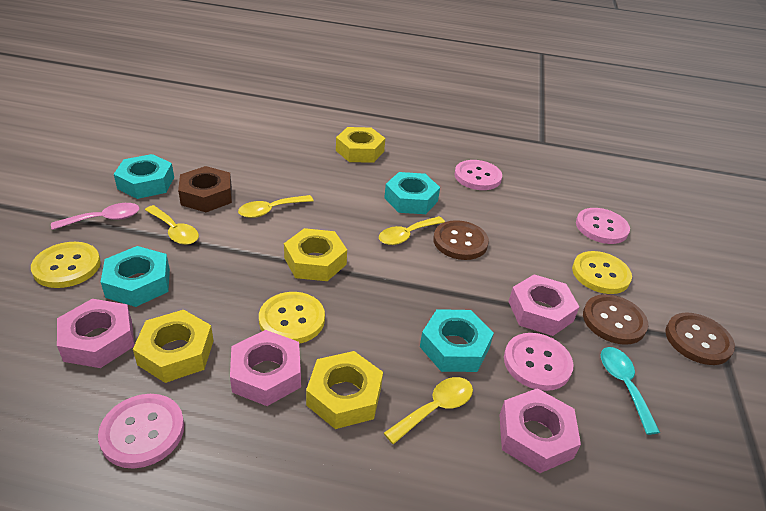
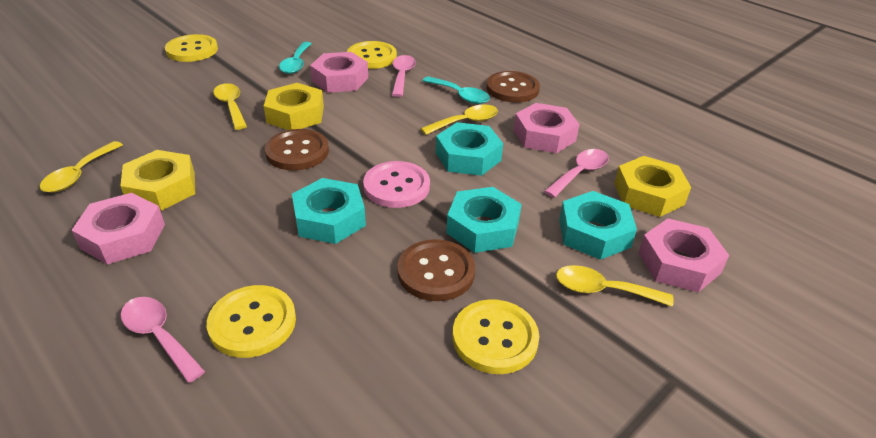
brown nut: [178,166,232,212] = 1 -> none = 0
pink button: [98,394,184,469] [455,160,502,190] [504,333,574,391] [576,208,630,244] = 4 -> [363,161,430,208] = 1
pink spoon: [51,203,140,230] = 1 -> [120,297,205,383] [392,55,416,97] [544,149,609,198] = 3
turquoise spoon: [601,347,660,435] = 1 -> [279,42,312,74] [422,76,490,104] = 2
yellow button: [31,242,101,288] [259,292,325,344] [572,251,632,294] = 3 -> [165,34,218,62] [207,285,296,358] [347,41,397,69] [452,299,539,374] = 4
yellow nut: [133,310,214,383] [284,228,347,281] [306,351,383,429] [336,127,385,163] = 4 -> [120,150,195,211] [264,83,324,130] [614,156,691,217] = 3

